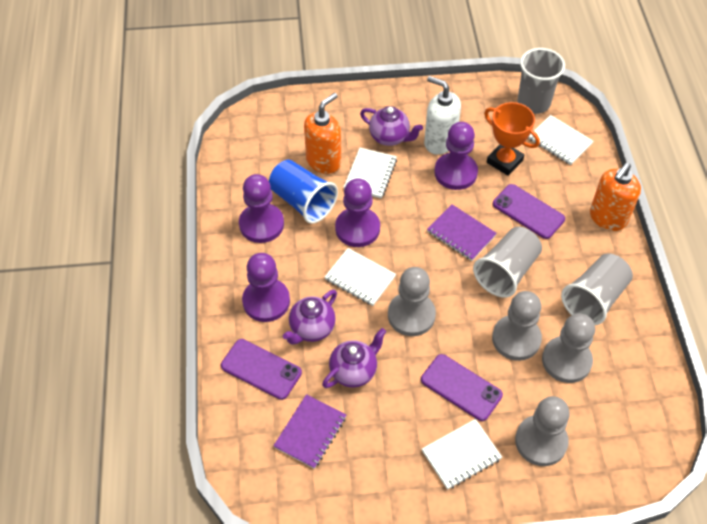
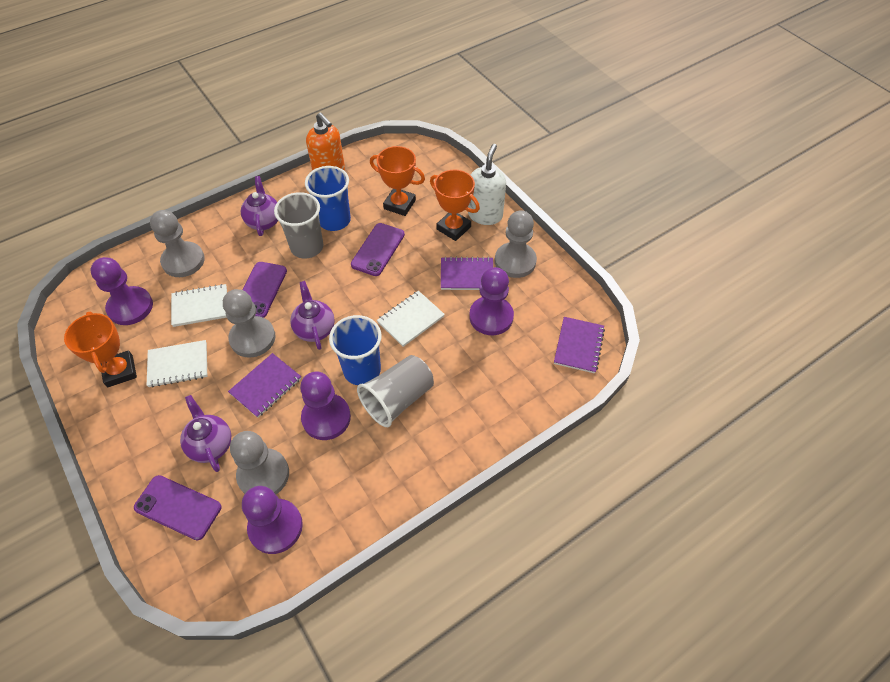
blue cup: [269,160,338,224] = 1 -> [305,166,351,231] [329,315,382,385] = 2
grey cup: [473,227,542,298] [517,48,565,114] [561,253,633,325] = 3 -> [274,192,324,259] [357,355,434,427] = 2
orange soap dispenser: [304,93,341,174] [590,163,641,231] = 2 -> [306,112,345,171] = 1
orange trophy: [484,102,540,176] = 1 -> [64,312,137,387] [370,146,425,216] [430,170,480,241] = 3
purple notebook: [273,394,346,469] [427,204,497,261] = 2 -> [228,353,301,418] [441,257,493,290] [554,317,605,373] = 3
white notebook: [325,248,396,306] [344,148,397,198] [422,419,502,490] [528,115,594,165] = 4 -> [147,340,207,387] [171,284,227,327] [377,291,445,347] = 3

